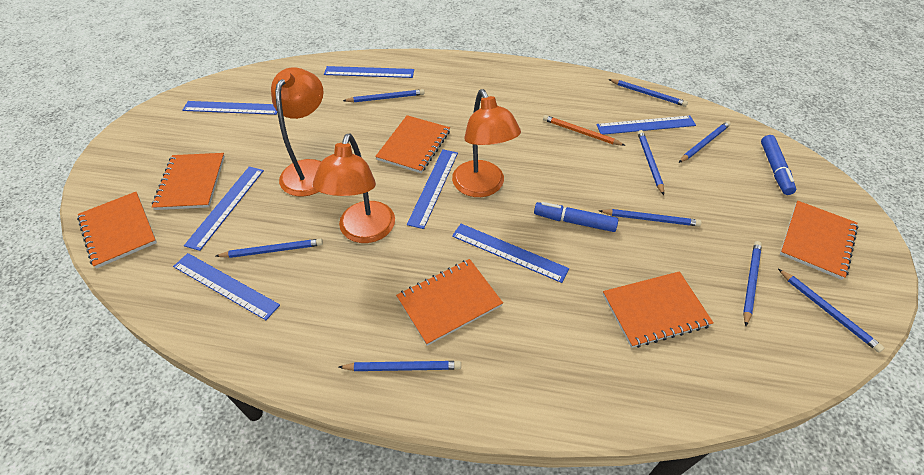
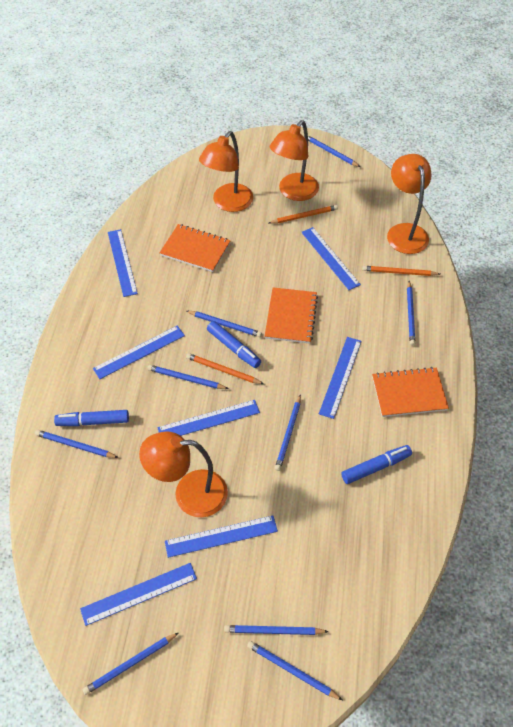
blue marker: [534,202,618,232] [761,135,796,195] = 2 -> [54,410,129,426] [207,321,261,368] [341,445,412,484] = 3
orange lamp: [271,68,324,197] [313,133,395,243] [452,89,521,197] = 3 -> [139,431,228,518] [199,131,253,212] [270,120,319,201] [387,154,432,254] = 4
orange notebook: [77,192,157,269] [152,153,225,210] [375,115,450,173] [396,259,503,346] [603,271,714,348] [780,201,858,280] = 6 -> [160,224,231,272] [265,287,318,343] [372,367,449,417] = 3
orange pencil: [543,115,625,146] = 1 -> [186,353,264,384] [269,205,338,224] [362,266,440,276] = 3

